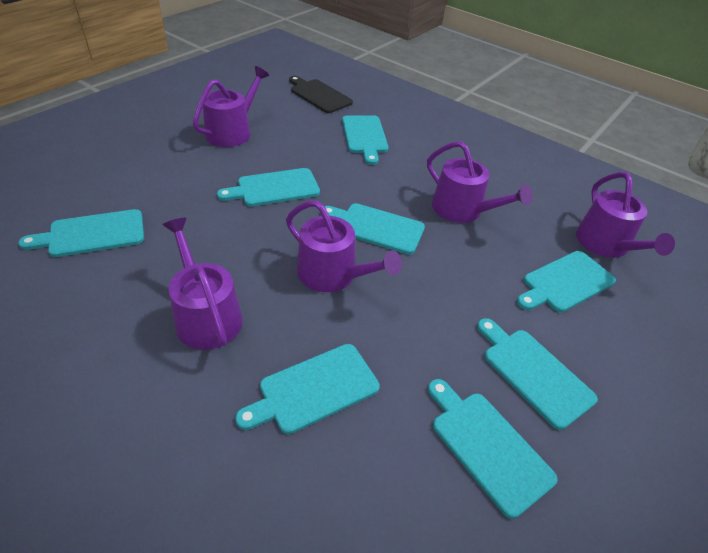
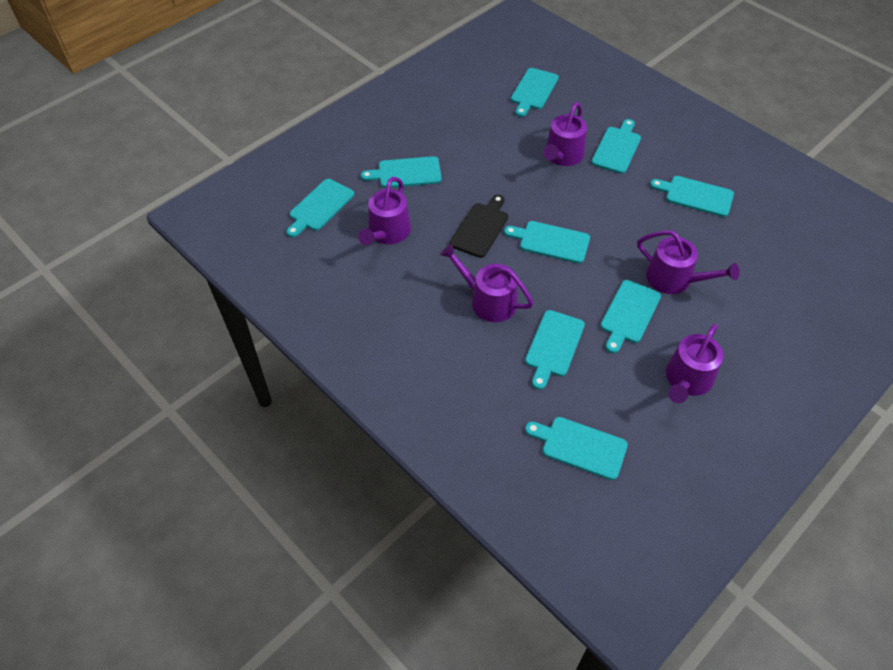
turquoise cutting board: [18,209,144,257] [217,168,320,206] [235,344,380,434] [320,203,425,254] [342,115,389,165] [428,379,558,519] [477,318,598,430] [517,251,616,312] = 8 -> [286,179,354,237] [361,156,442,188] [504,221,590,264] [511,68,559,117] [525,310,585,390] [525,417,628,480] [591,119,641,174] [600,280,661,353] [650,176,734,217] = 9

